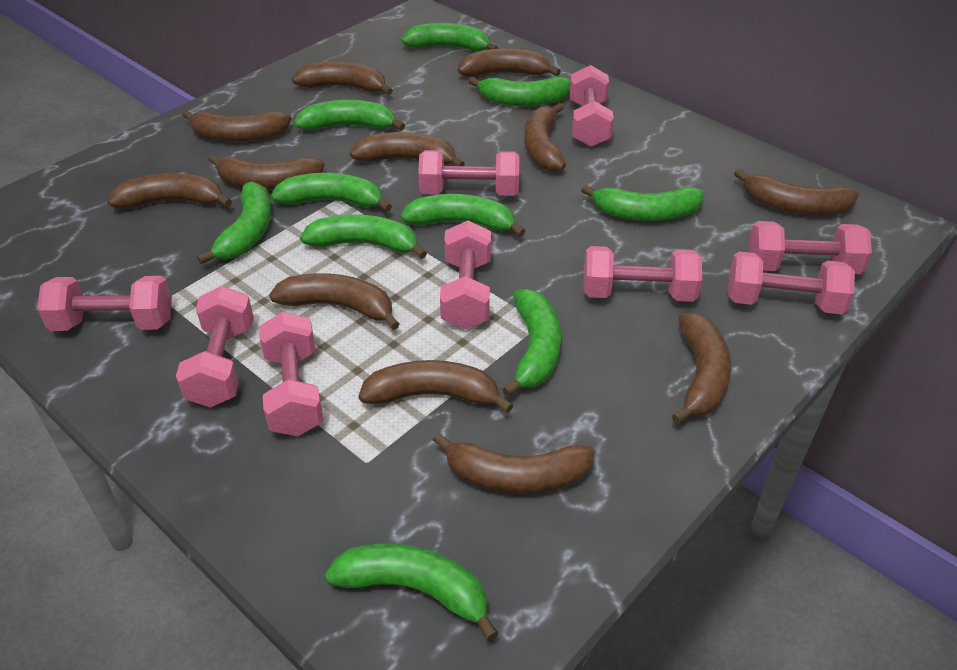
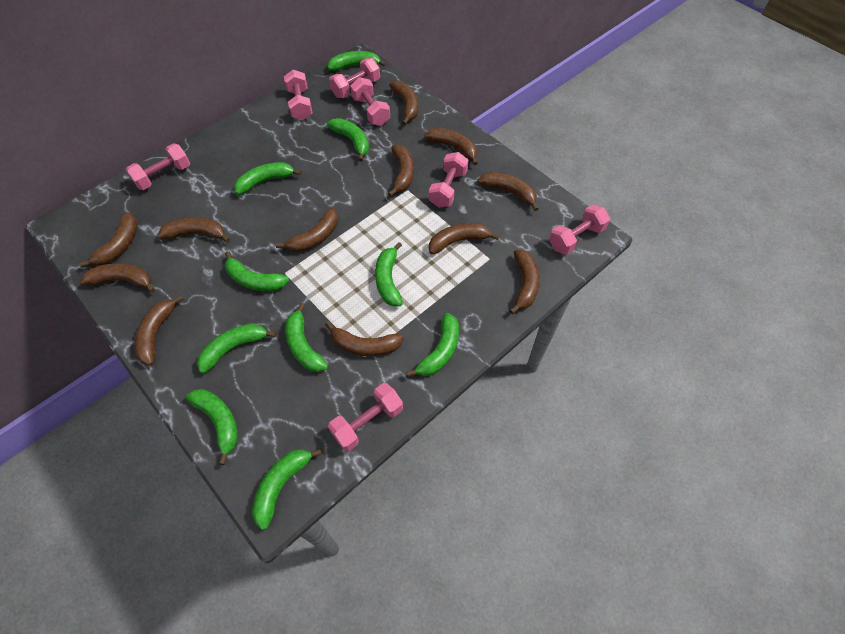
pink dumbbell: [37,276,172,331] [176,286,254,407] [259,312,323,436] [418,150,519,196] [440,220,491,329] [570,65,614,147] [584,246,702,302] [728,252,855,314] [749,221,872,274] = 9 -> [126,143,190,190] [284,70,313,120] [328,383,403,452] [329,58,380,98] [350,77,390,126] [429,152,469,208] [549,204,610,255] = 7

